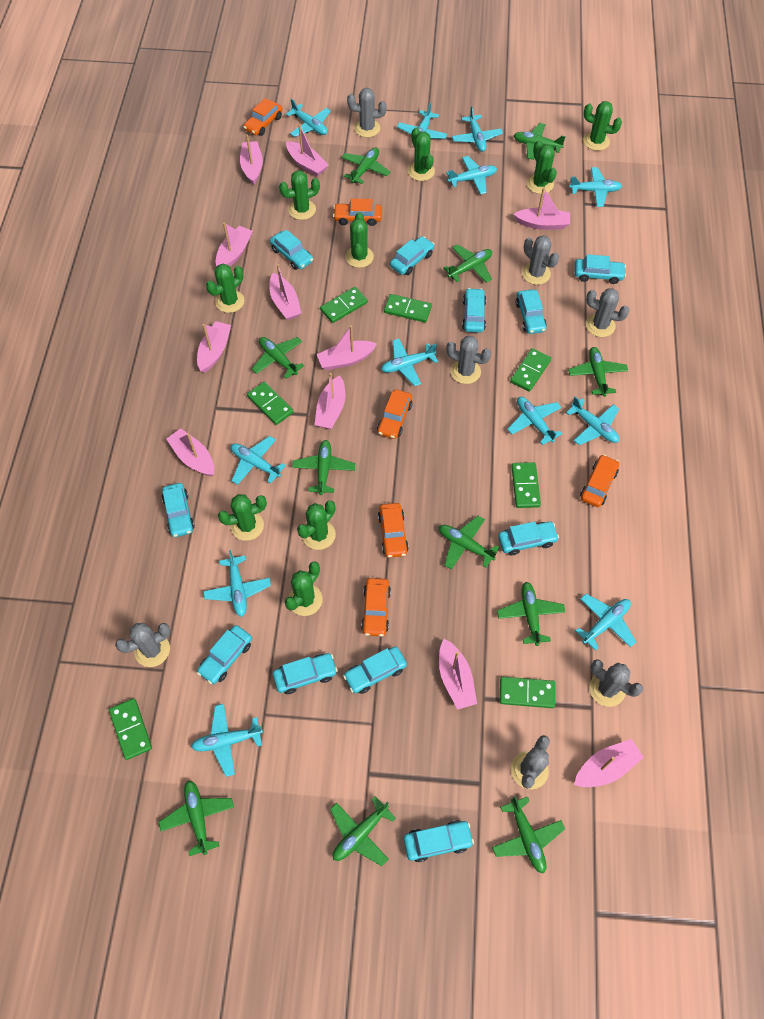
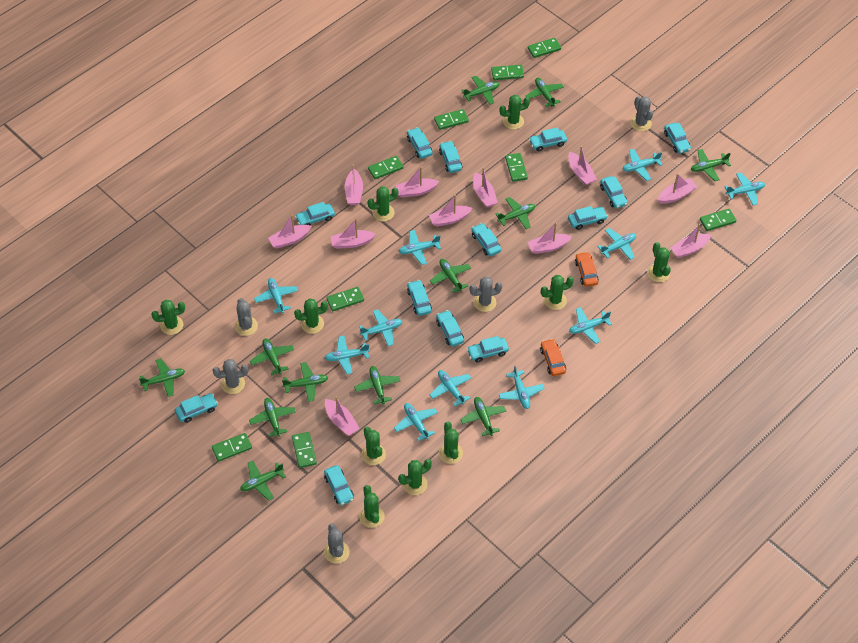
green cactus: [206,264,244,313] [218,494,267,541] [279,170,320,220] [285,562,323,616] [297,501,336,550] [345,212,374,268] [408,128,435,181] [527,140,557,194] [583,101,622,151] = 9 -> [151,300,185,335] [294,298,328,334] [359,485,385,528] [361,427,386,465] [367,187,399,221] [398,459,432,495] [439,422,463,464] [499,95,530,130] [541,275,574,310] [647,242,671,282] = 10
green domino: [109,698,152,760] [247,382,294,425] [320,287,368,323] [384,294,432,323] [500,677,555,708] [510,348,551,392] [511,462,541,508] = 7 -> [212,433,252,462] [292,432,317,468] [326,287,364,311] [368,156,404,179] [434,109,469,130] [491,65,524,80] [505,153,528,182] [528,38,561,58] [700,209,736,231] = 9
green plane: [159,780,234,856] [252,337,304,379] [292,440,355,495] [330,796,396,866] [342,147,390,184] [439,516,500,570] [443,244,492,283] [492,796,565,874] [497,582,565,646] [513,123,566,160] [568,347,628,397] = 11 -> [139,359,185,397] [240,461,286,501] [249,398,296,437] [250,338,294,375] [282,362,328,402] [354,366,400,405] [430,259,471,293] [460,397,506,436] [461,76,500,105] [496,197,535,229] [525,78,564,107] [691,149,731,181] = 12
grey cactus: [115,623,171,667] [347,88,386,137] [446,336,491,384] [511,735,550,789] [522,235,559,285] [586,288,629,337] [589,659,643,707] = 7 -> [213,359,248,394] [235,298,258,336] [324,523,350,564] [470,277,502,312] [631,96,653,131] = 5
orange car: [243,98,283,136] [333,199,382,226] [361,578,391,636] [377,389,412,439] [378,503,409,558] [580,454,619,507] = 6 -> [540,339,566,376] [575,252,599,287] = 2
turquoise car: [162,483,195,537] [197,625,252,684] [270,230,313,270] [273,653,338,694] [343,646,407,694] [390,236,434,275] [404,820,474,862] [462,288,486,333] [498,521,559,555] [516,289,547,334] [575,254,626,284] = 11 -> [175,393,218,423] [295,202,335,226] [324,465,354,505] [407,127,433,159] [407,280,432,316] [436,310,464,347] [439,141,462,173] [467,336,509,362] [471,223,501,256] [529,127,567,151] [568,206,608,230] [600,176,628,208] [664,123,691,154] = 13
turquoise plane: [191,704,263,777] [203,550,271,617] [231,436,286,485] [286,99,331,137] [381,339,438,386] [397,102,447,139] [446,156,497,194] [452,106,503,152] [507,397,562,445] [566,397,619,445] [569,167,622,207] [576,594,636,651] = 12 -> [254,278,298,313] [325,336,370,374] [359,309,403,346] [394,403,438,441] [399,230,441,265] [429,370,471,406] [499,365,545,409] [569,307,612,344] [597,228,636,260] [623,149,663,181] [725,173,765,206] = 11

